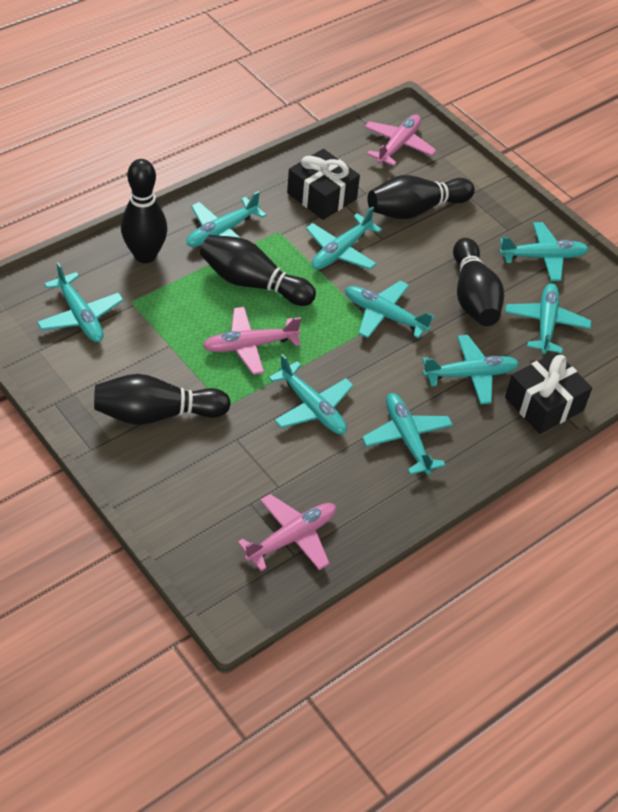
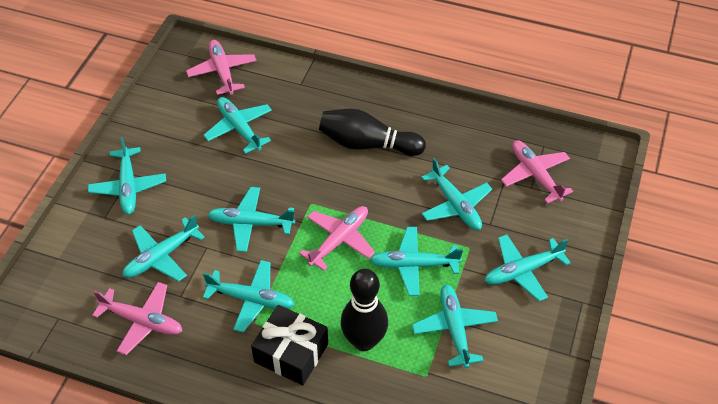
black bowling pin: [94,374,231,425] [121,159,168,263] [200,235,316,306] [367,175,475,219] [453,238,504,326] = 5 -> [319,108,426,156] [341,269,388,351] = 2
black gift: [287,149,360,220] [505,352,592,434] = 2 -> [251,305,328,385] = 1
pink plane: [203,307,301,375] [238,494,336,571] [365,115,436,166] = 3 -> [92,282,182,355] [186,40,256,95] [299,206,375,271] [501,140,573,204] = 4

